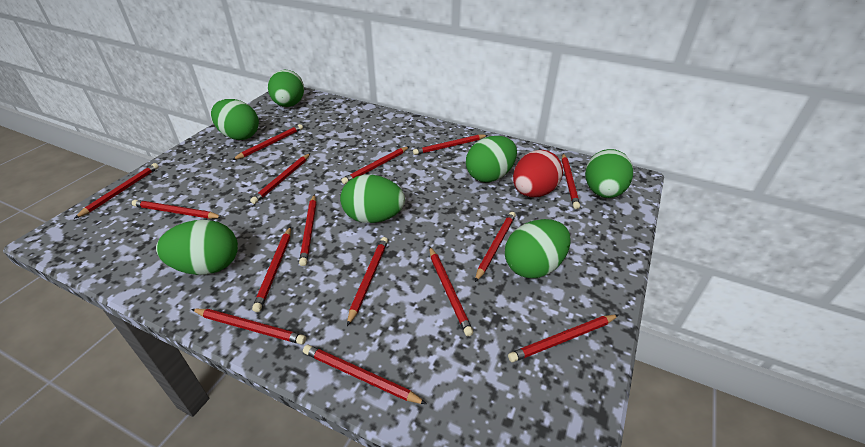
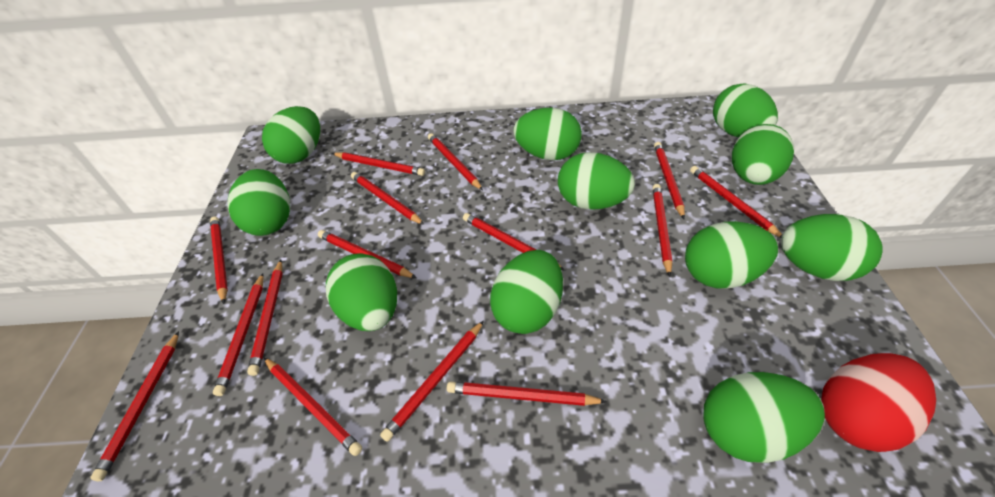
green egg: [156,220,238,275] [211,99,259,140] [268,70,304,107] [340,175,405,223] [466,136,517,182] [505,219,571,278] [585,149,633,198] = 7 -> [228,169,290,236] [262,106,320,164] [326,253,397,331] [490,250,563,334] [514,108,582,160] [558,152,635,210] [685,221,778,289] [703,372,825,463] [713,83,778,137] [732,124,794,185] [781,214,883,281] = 11

